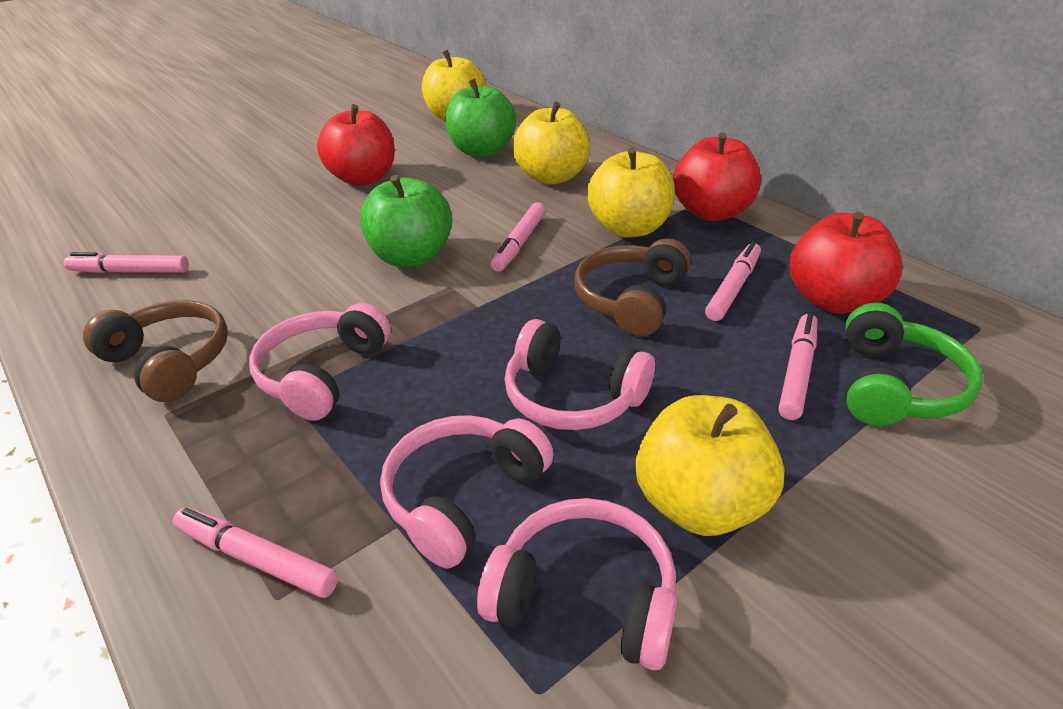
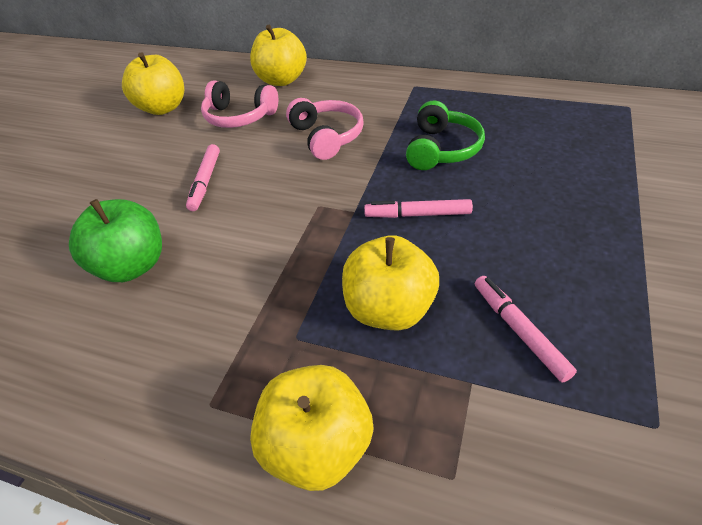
brown headphones: [83,300,228,402] [574,238,691,336] = 2 -> none = 0
green apple: [360,175,452,267] [445,79,516,157] = 2 -> [69,199,162,282] = 1
pink headphones: [249,303,391,421] [380,415,554,569] [477,498,677,671] [505,319,655,430] = 4 -> [201,80,278,128] [286,98,364,160] = 2
pink marker: [64,252,189,273] [173,508,338,598] [491,202,546,272] [705,242,761,321] [779,313,818,420] = 5 -> [186,144,220,211] [364,199,473,218] [475,276,577,383] = 3
red apple: [317,104,395,186] [673,133,761,221] [790,212,903,314] = 3 -> none = 0

